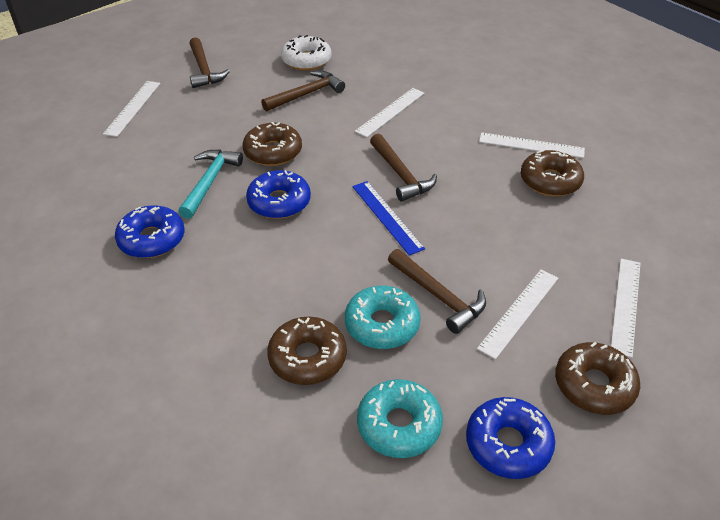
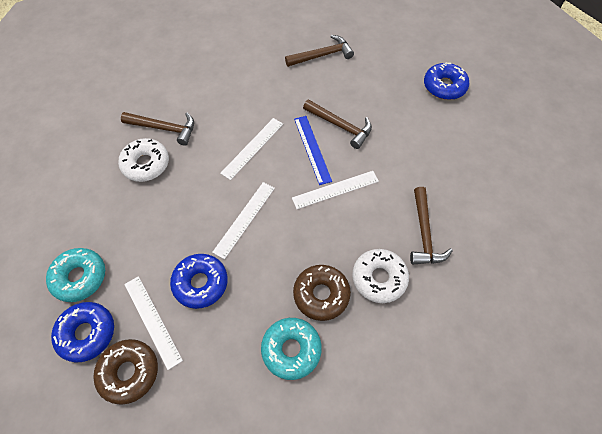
brown donut: [242,122,302,166] [267,317,347,385] [521,150,584,196] [555,342,640,415] = 4 -> [93,339,158,405] [293,265,351,321] = 2
turquoise hammer: [178,150,243,219] = 1 -> none = 0
white donut: [281,35,331,71] = 1 -> [118,138,169,182] [352,249,409,303] = 2
white ruler: [103,81,160,137] [355,88,425,137] [477,269,558,359] [479,132,585,158] [611,259,640,358] = 5 -> [124,276,183,370] [212,182,275,259] [220,118,283,180] [292,171,379,209] = 4

